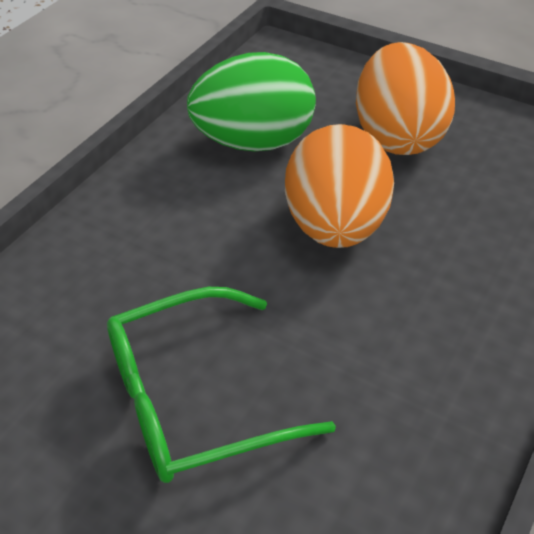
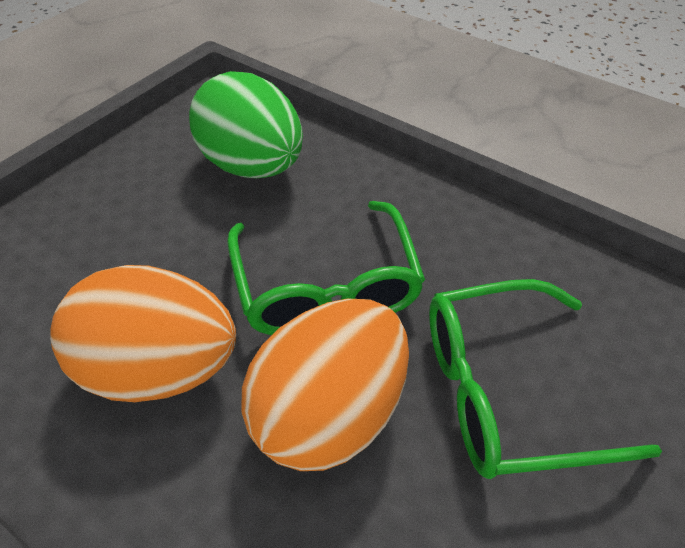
green glasses: [107,287,336,483] = 1 -> [227,201,425,335] [429,279,662,479] = 2

